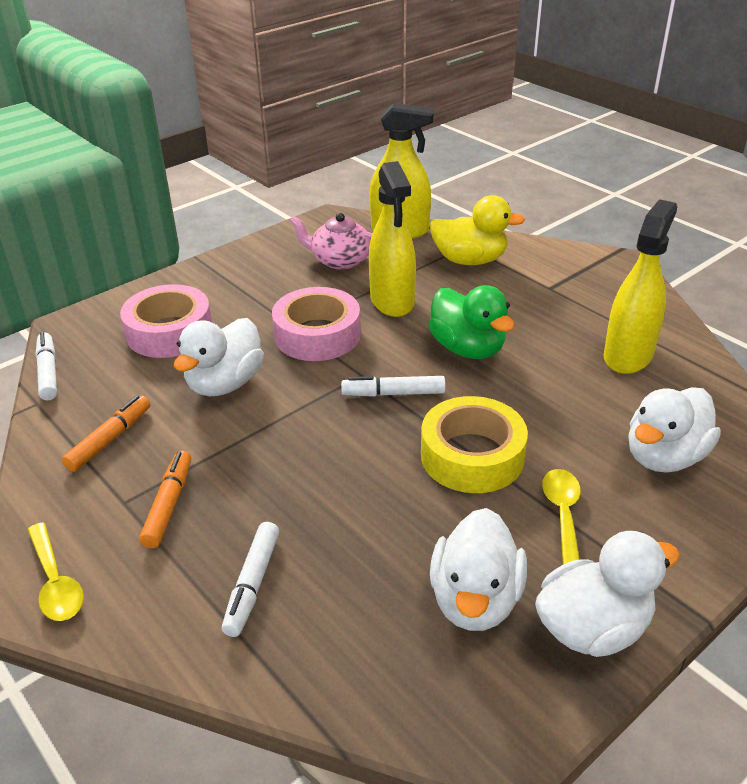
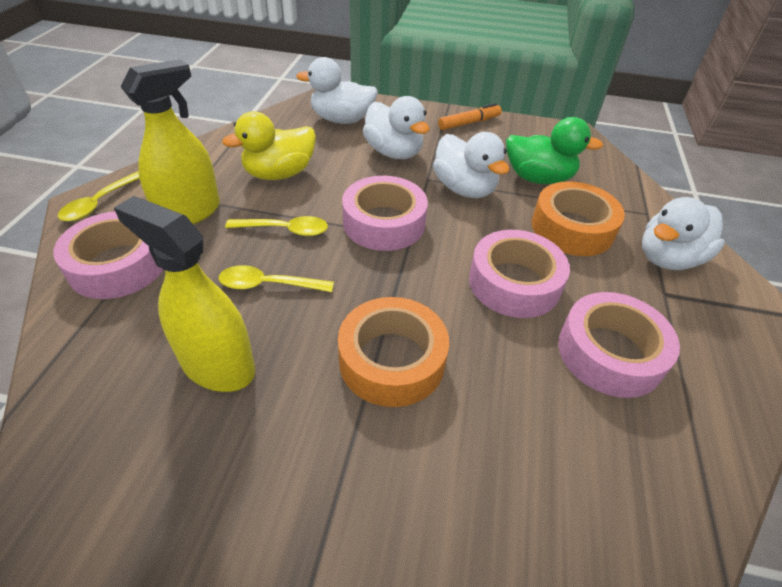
orange marker: [62,395,150,472] [139,451,191,548] = 2 -> [438,103,502,130] = 1
orange tape: none = 0 -> [338,297,449,407] [532,181,625,256] = 2
pink tape: [120,284,212,358] [272,287,361,361] = 2 -> [53,212,163,299] [342,176,428,251] [469,230,570,318] [558,292,680,398] = 4
pink teapot: [290,213,372,270] = 1 -> none = 0
white marker: [35,332,57,400] [222,522,279,637] [341,376,446,397] = 3 -> none = 0
yellow spoon: [28,522,84,621] [542,469,581,565] = 2 -> [58,171,140,222] [219,265,334,292] [225,216,328,236] = 3
yellow spray bottle: [369,161,416,317] [370,103,434,239] [604,199,677,374] = 3 -> [114,196,255,392] [121,59,220,225] = 2
yellow tape: [421,396,528,493] = 1 -> none = 0

